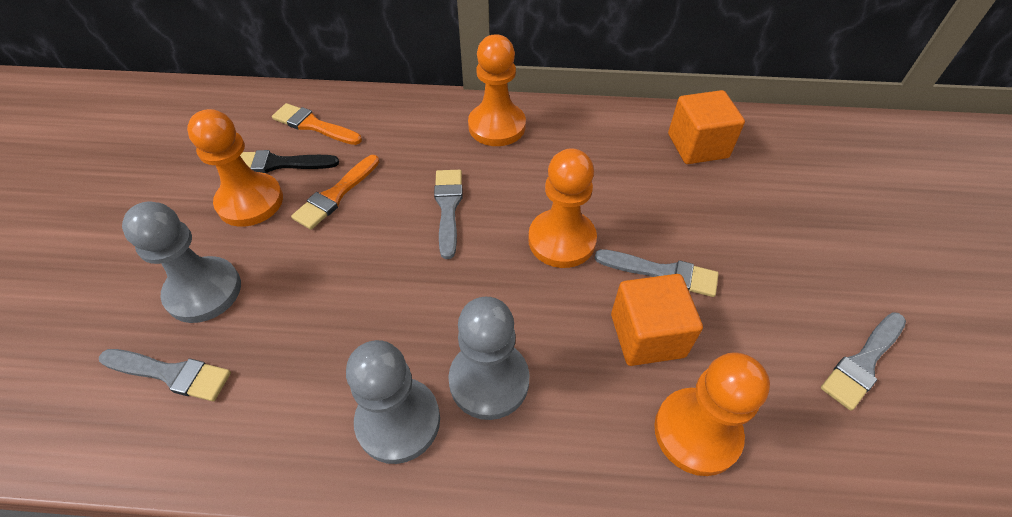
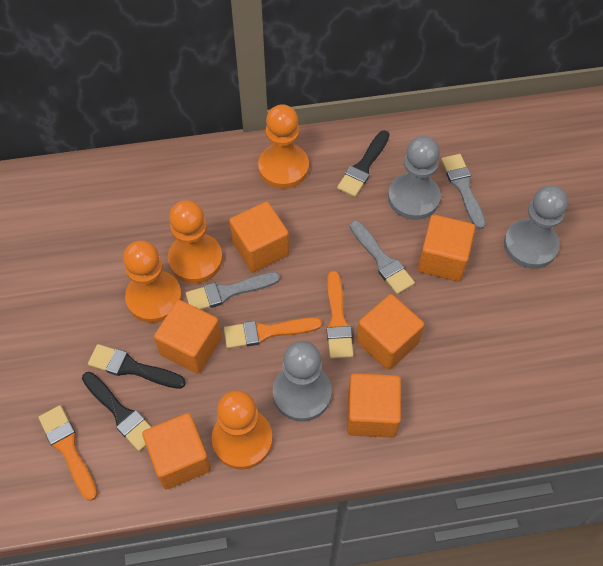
black brush: [240,150,339,173] = 1 -> [82,372,151,451] [88,344,186,389] [337,130,390,197] = 3
grey brush: [99,349,231,401] [434,170,463,259] [595,249,719,297] [821,312,906,411] = 4 -> [186,272,280,310] [350,220,415,294] [441,154,486,229] = 3
orange brush: [272,103,362,145] [291,155,379,230] = 2 -> [38,405,97,501] [224,317,322,349] [327,271,354,359] = 3
orange cube: [611,274,703,366] [668,90,745,164] = 2 -> [142,413,211,490] [154,300,222,374] [229,202,289,272] [347,373,401,438] [356,294,424,370] [418,215,475,282] = 6

